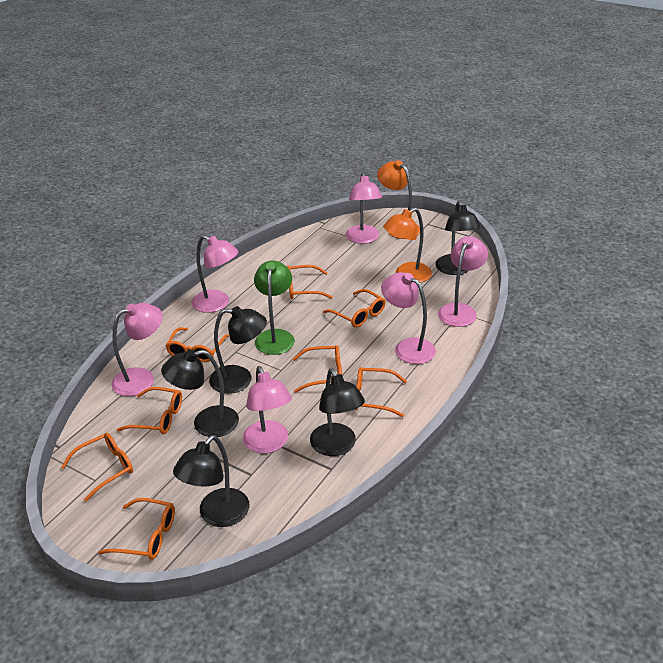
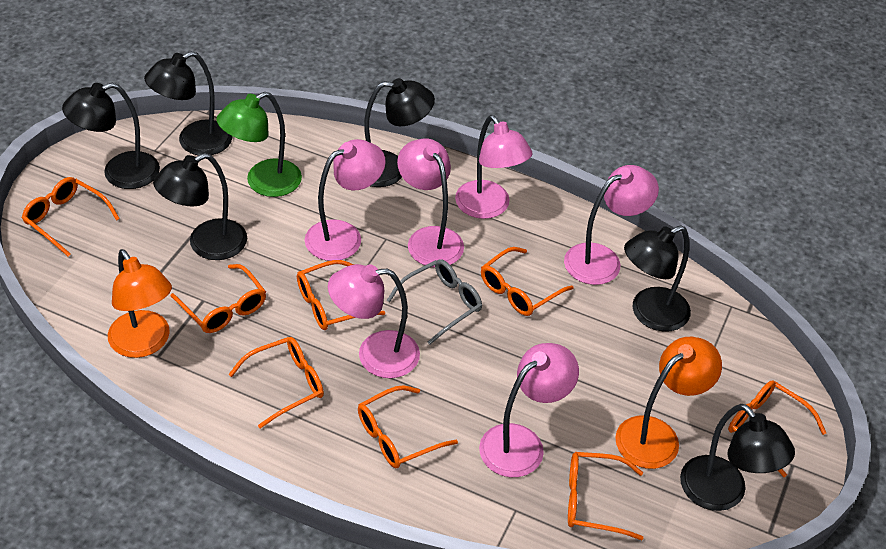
black lamp: [161,349,239,437] [173,435,249,527] [209,306,267,394] [310,368,365,456] [435,200,481,275] = 5 -> [62,83,160,189] [144,51,233,155] [153,153,247,260] [364,78,435,187] [624,225,691,332] [680,404,795,511] = 6
grey glasses: none = 0 -> [386,259,482,345] = 1

